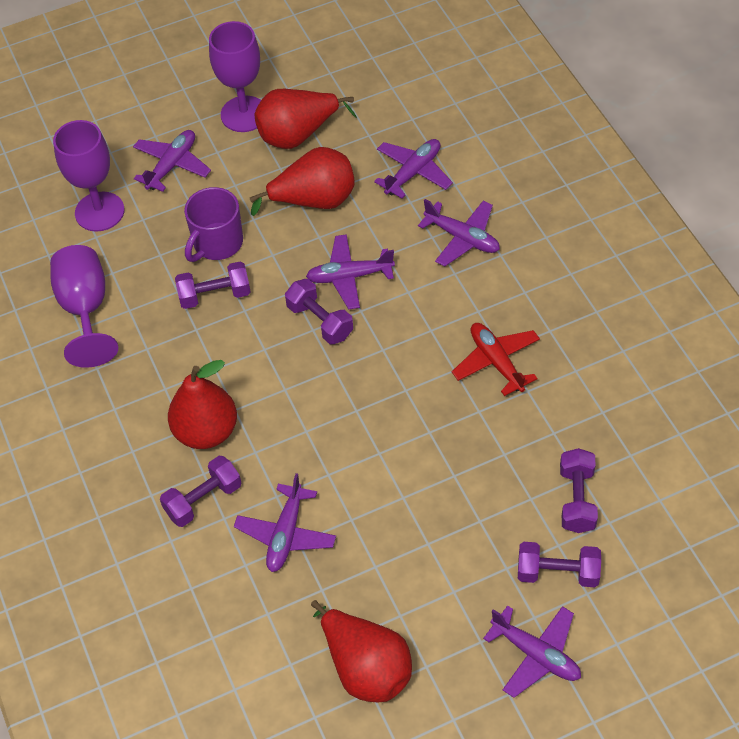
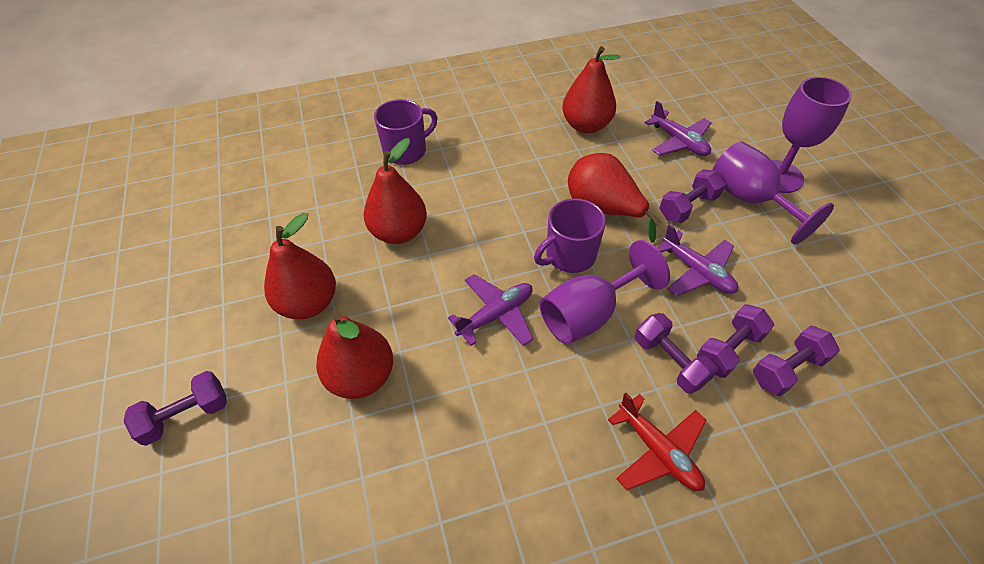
purple mug: [184,187,243,262] = 1 -> [374,99,438,165] [534,198,606,273] = 2
purple plane: [133,130,211,192] [234,473,336,572] [306,234,395,310] [374,139,453,199] [418,199,500,267] [483,605,581,698] = 6 -> [448,274,533,346] [645,101,711,156] [657,224,738,296] = 3
red pear: [168,360,237,449] [250,147,354,216] [255,89,357,149] [311,600,412,702] = 4 -> [264,213,336,319] [316,312,393,399] [363,138,427,244] [562,46,620,133] [568,153,661,243] = 5

